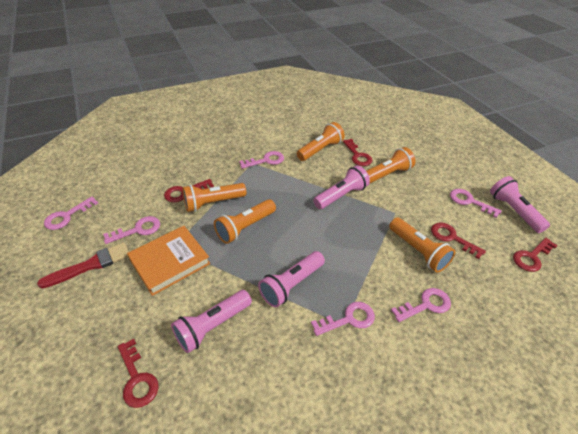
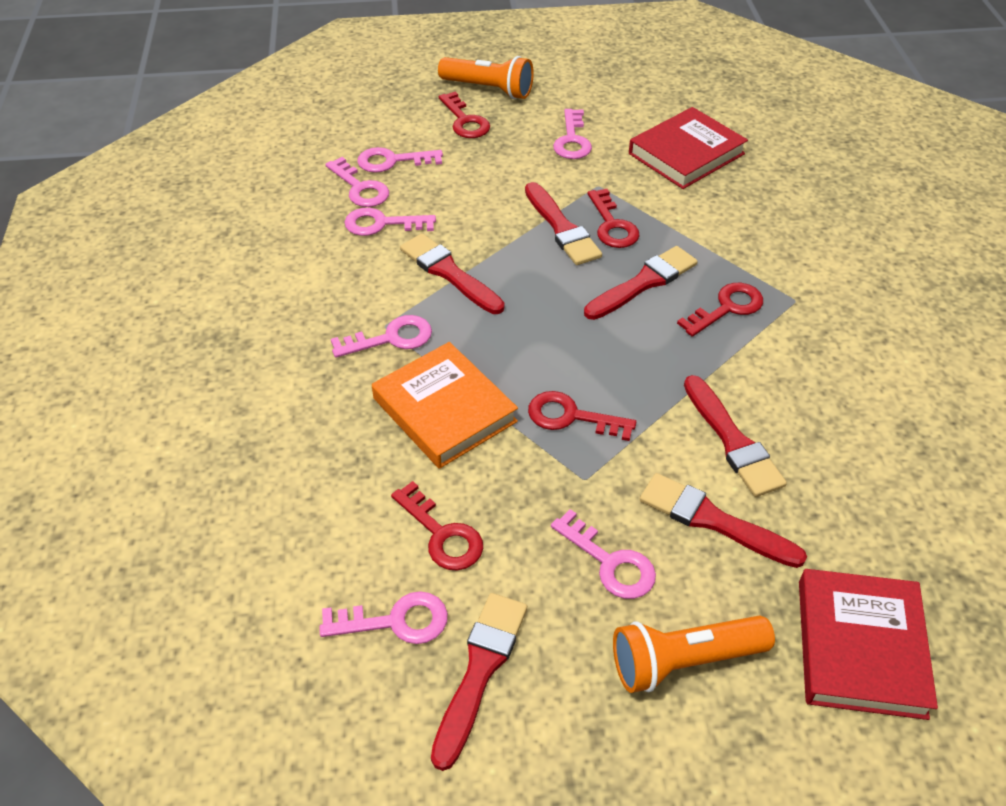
orange flashlight: [183,183,246,212] [214,199,276,244] [297,122,345,161] [366,147,416,184] [389,218,455,273] = 5 -> [438,56,534,99] [613,616,775,693] = 2
pink flashlight: [171,290,252,353] [258,251,325,308] [313,165,370,209] [490,176,550,233] = 4 -> none = 0
pink key: [44,196,98,230] [103,216,160,244] [239,151,284,169] [311,302,375,336] [391,288,451,322] [450,189,502,218] = 6 -> [319,591,448,644] [325,157,389,207] [331,315,432,358] [344,208,436,236] [357,147,443,173] [551,509,656,599] [553,109,592,159] = 7
red book: none = 0 -> [629,107,748,189] [799,569,938,720] = 2
red brush: [37,242,129,289] = 1 -> [400,233,505,314] [431,593,527,771] [525,182,602,265] [584,246,698,320] [640,473,807,568] [684,375,787,497] = 6

